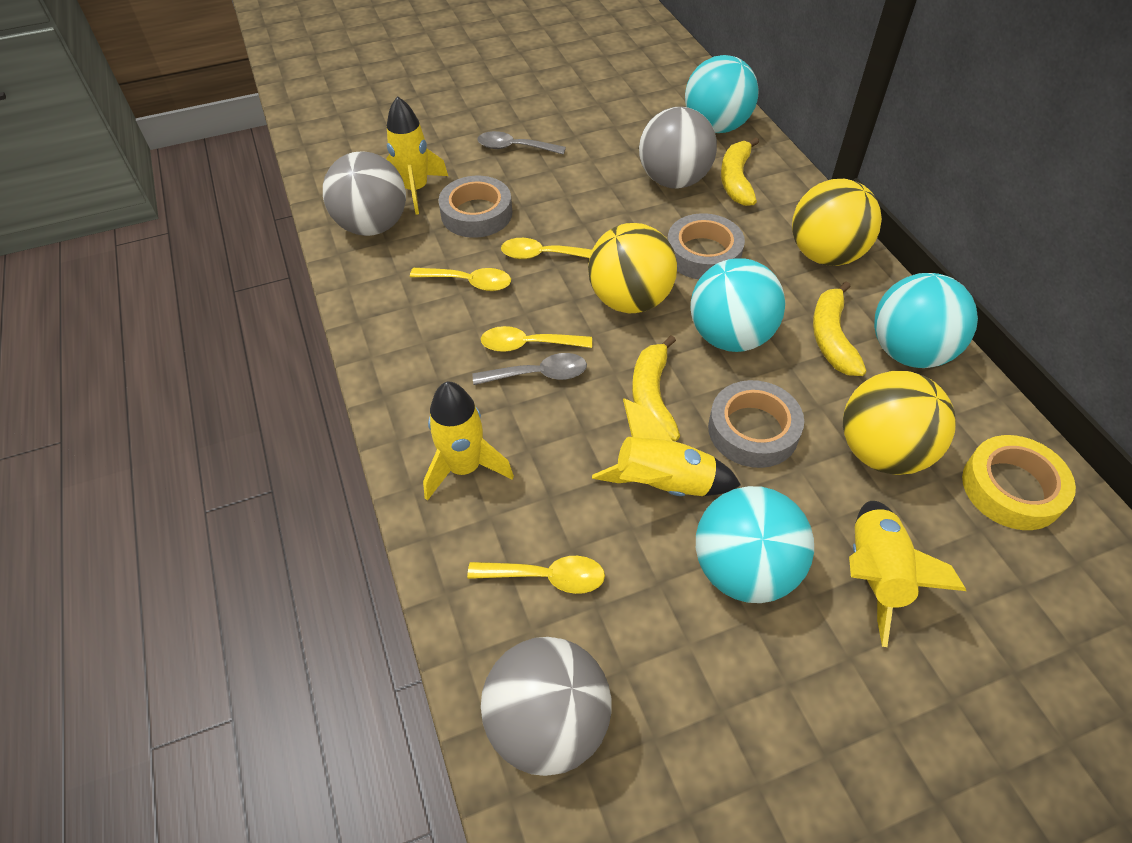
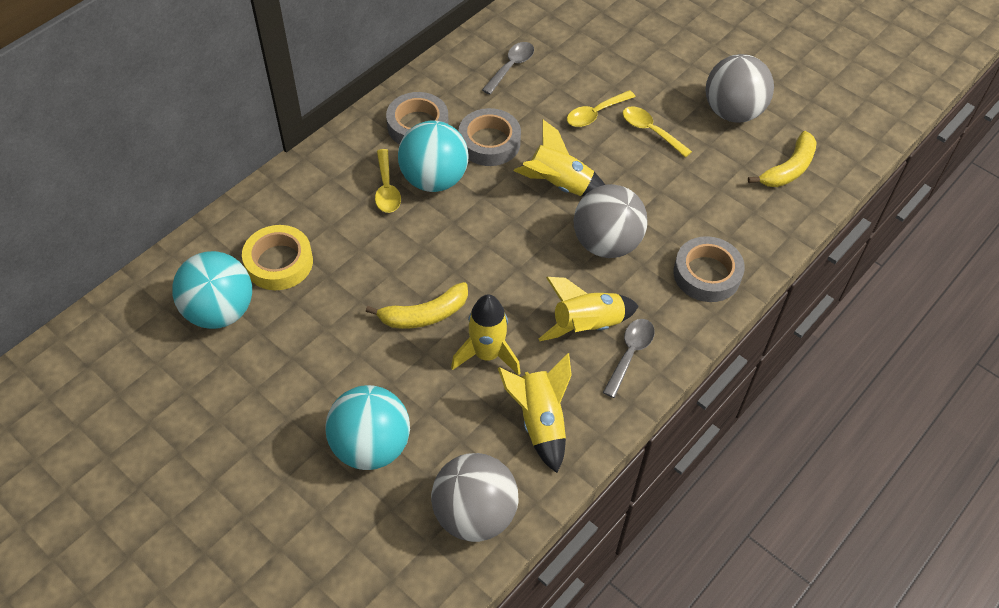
turquoise ball: [685,55,759,133] [691,258,785,352] [696,486,814,603] [874,273,978,368] = 4 -> [172,251,252,329] [325,385,410,470] [398,121,468,192] = 3
yellow ball: [588,223,677,313] [792,179,882,266] [843,371,956,475] = 3 -> none = 0
yellow banana: [632,335,680,441] [721,137,759,206] [813,281,866,376] = 3 -> [366,282,468,329] [748,131,817,187] = 2
yellow spoon: [410,268,511,291] [467,556,605,594] [481,326,592,352] [501,238,592,259] = 4 -> [375,149,401,213] [567,90,635,127] [623,106,692,158] = 3

